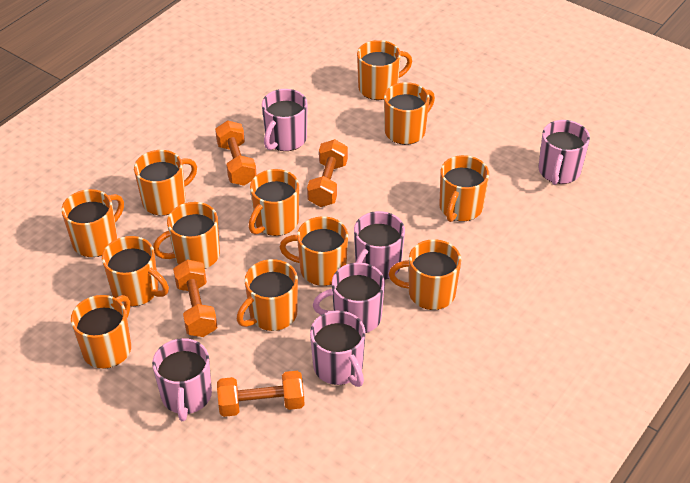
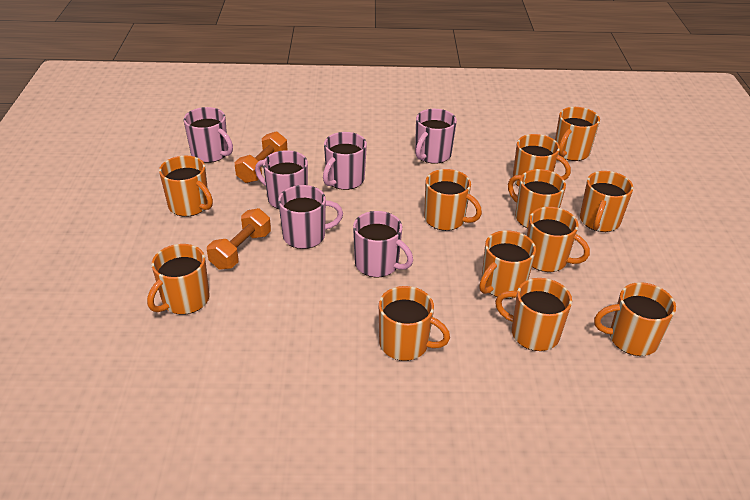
orange dumbbell: [173,260,218,337] [215,120,257,186] [217,371,304,417] [307,139,348,207] = 4 -> [207,208,271,270] [235,131,288,183] = 2

